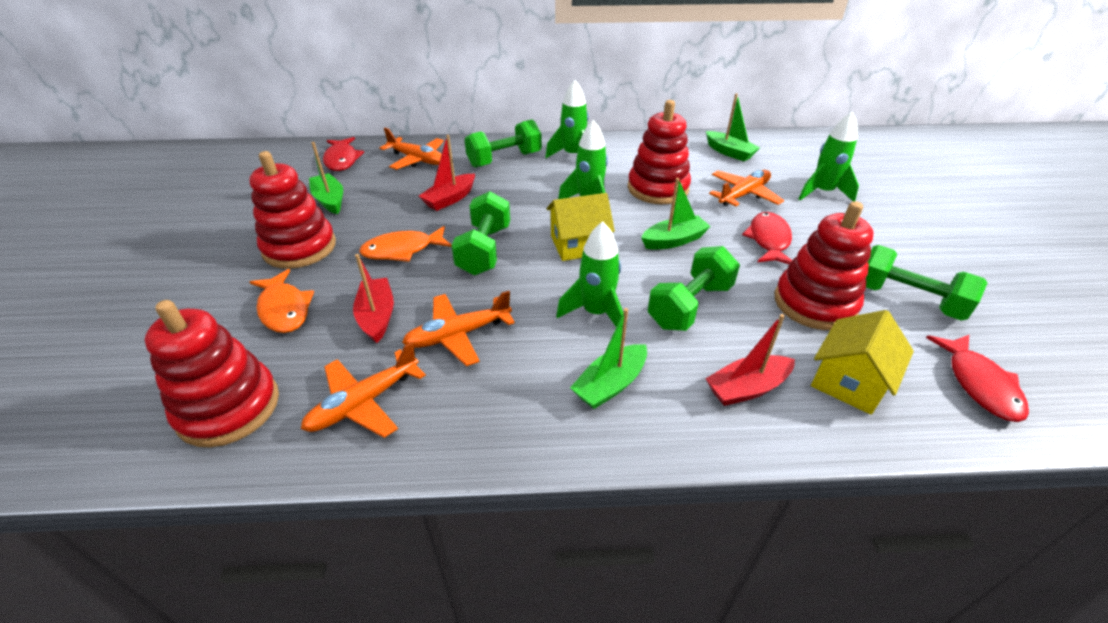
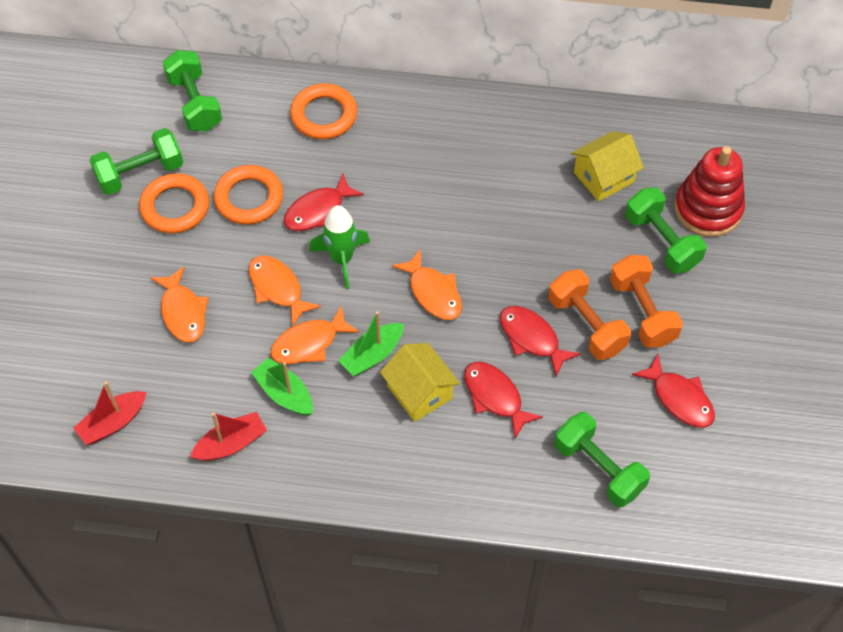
green boat: [309,142,343,214] [570,308,647,409] [641,178,711,250] [706,93,760,161] = 4 -> [251,358,313,416] [338,311,404,376] = 2
green rocket: [545,80,589,158] [556,221,624,327] [558,120,608,199] [799,112,859,201] = 4 -> [309,205,370,289] = 1
orange dumbbell: none = 0 -> [548,269,631,360] [610,255,683,348] = 2
orange fish: [250,269,314,333] [359,226,452,262] = 2 -> [151,267,208,343] [249,256,321,327] [270,305,359,364] [392,249,462,320] = 4
orange plane: [301,342,426,438] [380,128,444,170] [402,291,515,366] [709,170,784,206] = 4 -> none = 0
orange ring: none = 0 -> [139,173,209,233] [214,165,283,225] [290,84,357,139] = 3
red boat: [353,254,394,343] [419,135,475,211] [705,314,795,406] = 3 -> [73,381,146,445] [190,412,267,461] = 2
red fish: [323,137,364,171] [742,212,792,264] [926,335,1029,422] = 3 -> [284,174,364,231] [464,362,543,438] [500,306,581,376] [632,354,715,428] = 4
red stacking toy: [145,300,279,448] [249,151,336,269] [628,100,691,204] [775,201,874,330] = 4 -> [674,146,745,237] = 1

